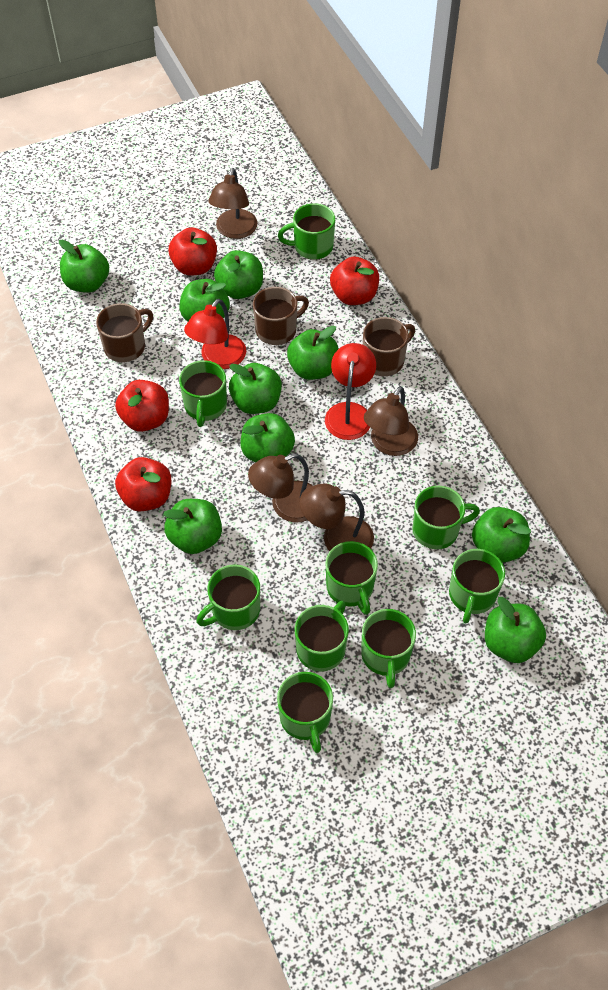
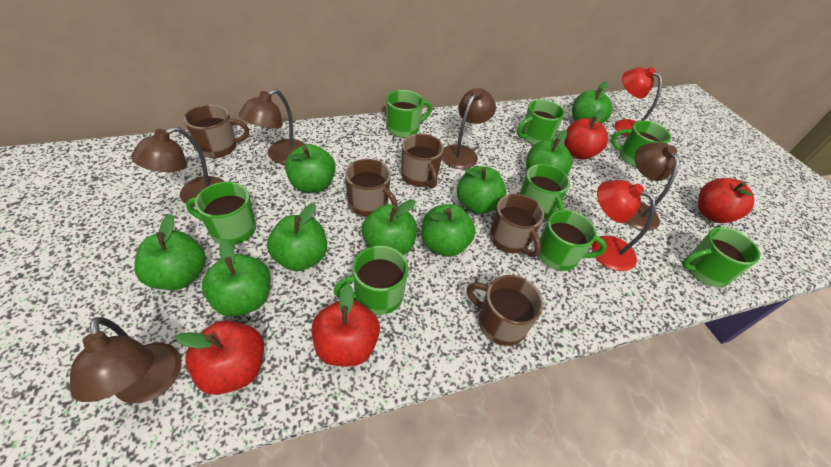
brown lamp: [208,168,258,239] [248,453,313,523] [300,484,374,551] [364,386,418,456] = 4 -> [70,317,182,404] [131,127,225,207] [239,89,306,164] [442,88,496,169] [626,142,679,231] = 5
brown mug: [96,303,153,362] [253,287,309,345] [363,317,415,376] = 3 -> [184,105,249,158] [345,159,398,217] [401,134,444,188] [467,275,543,346] [489,194,544,257] = 5
green mug: [179,360,227,427] [196,564,260,630] [277,672,333,753] [278,203,335,260] [295,601,349,672] [325,541,378,615] [361,609,416,688] [412,486,480,549] [449,549,505,623] = 9 -> [186,182,256,245] [334,246,408,315] [386,90,432,138] [517,100,565,145] [520,164,570,219] [538,210,607,271] [611,121,671,167] [682,227,760,287] = 8

